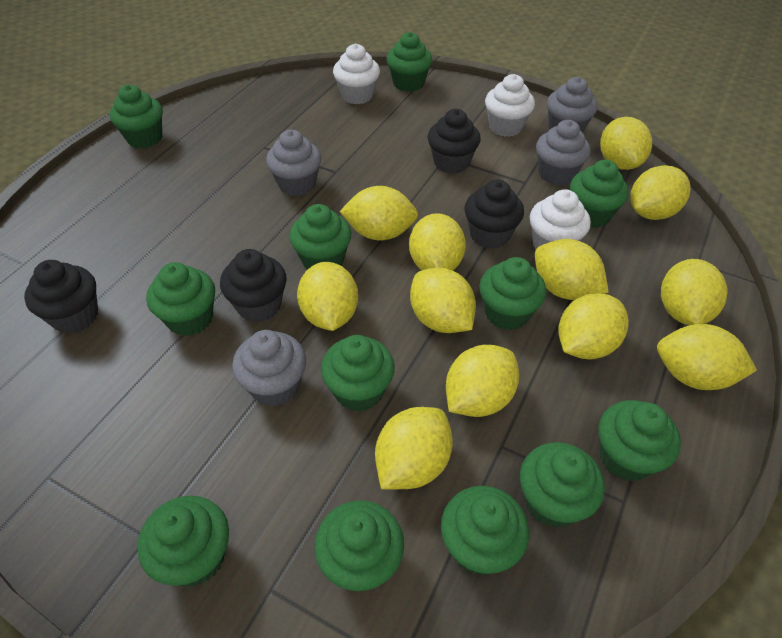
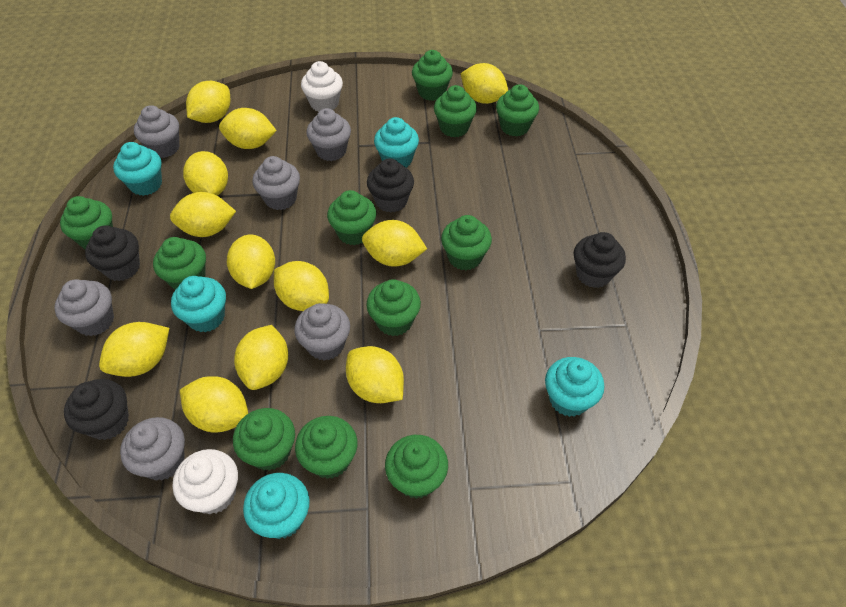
green cupcake: [110,85,163,149] [137,496,229,587] [146,262,215,336] [289,204,351,270] [315,500,404,592] [321,335,395,411] [386,32,432,92] [441,486,529,575] [479,257,546,330] [520,442,605,528] [570,160,629,228] [598,400,681,481] = 12 -> [60,196,113,249] [153,237,206,290] [233,408,295,471] [295,416,357,479] [327,190,376,245] [366,279,421,336] [385,435,448,499] [412,50,453,101] [434,85,477,137] [441,215,492,270] [496,84,539,136] = 11
grey cupcake: [232,330,306,406] [266,130,321,196] [536,120,591,185] [547,77,598,132] = 4 -> [54,279,114,336] [120,417,185,481] [134,105,179,158] [252,156,300,210] [294,303,350,361] [307,108,351,161] = 6
turquoise cupcake: none = 0 -> [113,142,162,196] [171,276,226,332] [243,473,310,539] [374,117,419,167] [545,357,605,417] = 5
white cupcake: [333,44,380,104] [485,74,535,137] [530,189,591,250] = 3 -> [172,449,238,514] [301,61,343,112] = 2

